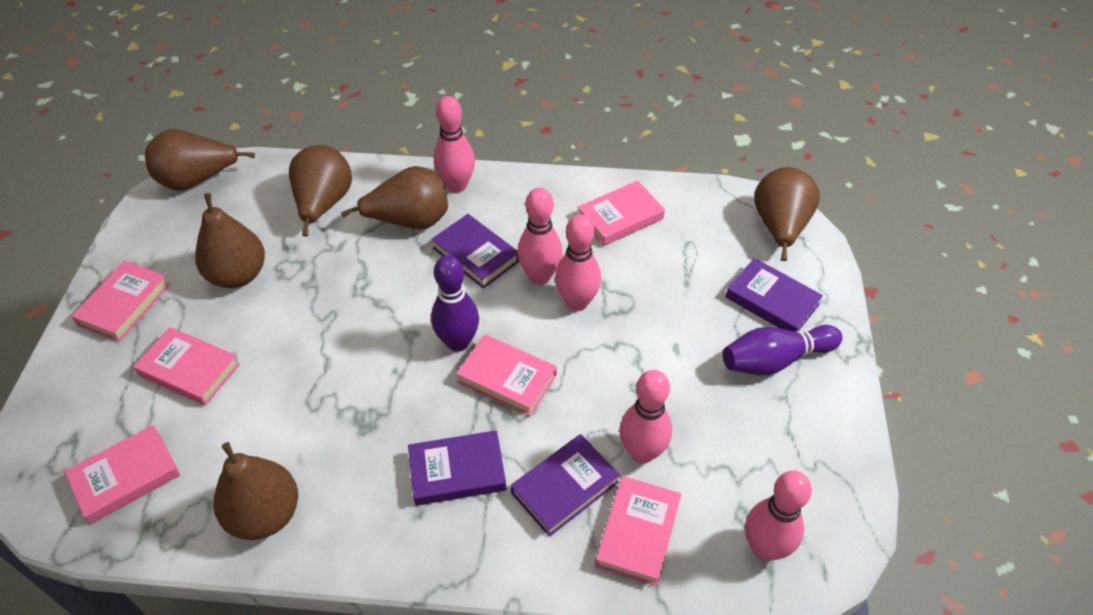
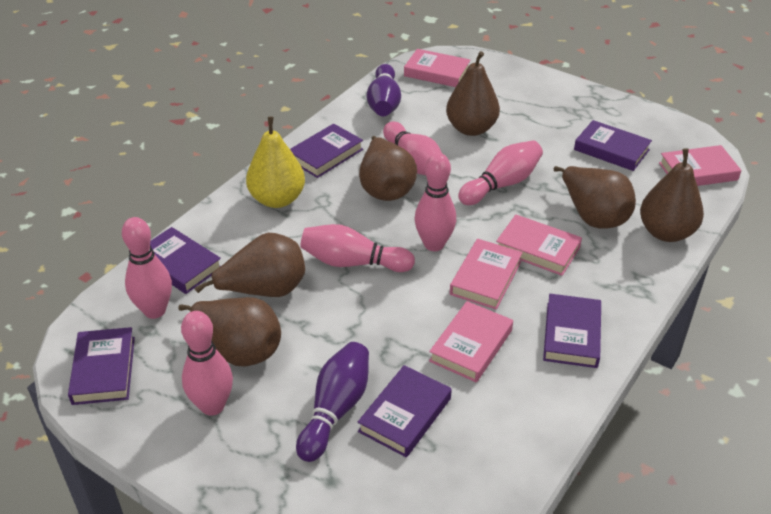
pink book: [64,425,180,524] [71,260,170,342] [133,327,240,406] [456,334,557,416] [578,181,665,246] [595,476,681,586] = 6 -> [404,49,470,87] [429,301,513,383] [450,239,523,310] [496,215,582,276] [659,145,742,186] = 5
pink bowling pin: [434,96,475,193] [517,188,562,285] [555,214,601,311] [619,370,672,464] [745,471,812,561] = 5 -> [122,217,172,319] [181,311,233,416] [300,224,415,272] [383,121,442,175] [415,153,456,251] [458,140,543,205] = 6
purple book: [408,430,507,506] [431,214,519,289] [511,434,620,537] [726,258,823,332] = 4 -> [68,327,135,405] [150,227,221,294] [290,124,363,178] [358,365,452,457] [543,294,601,368] [574,120,652,171] = 6
yellow pear: none = 0 -> [246,117,305,208] = 1

